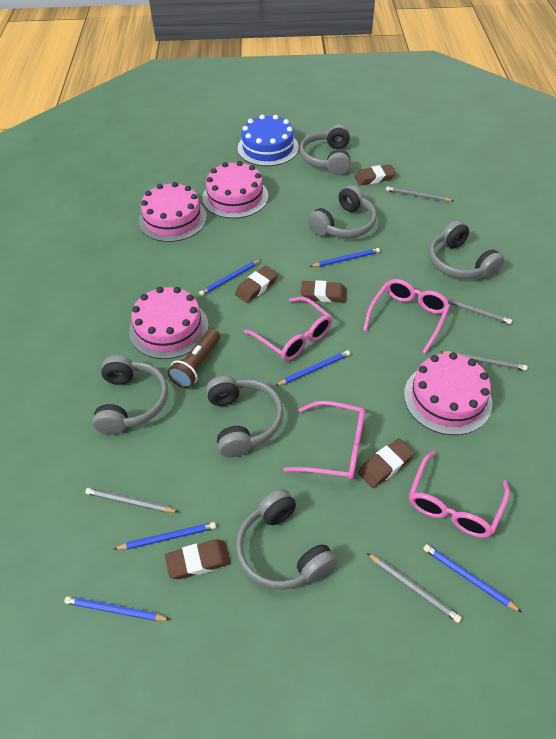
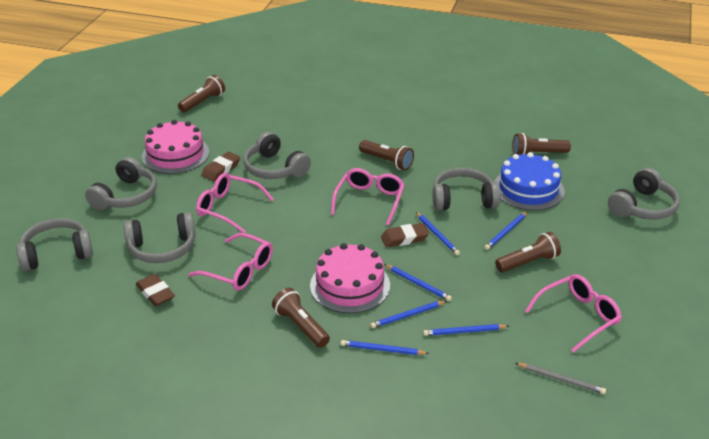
brown eraser: [165,539,231,579] [235,266,278,303] [301,280,347,302] [354,164,396,185] [358,438,415,488] = 5 -> [136,274,175,306] [201,152,240,181] [381,223,429,247] = 3
brown flashlight: [168,329,220,388] = 1 -> [178,75,225,112] [272,288,330,348] [359,140,414,170] [495,232,561,272] [512,133,571,155] = 5
grey pencil: [85,488,178,513] [367,553,462,623] [386,186,454,202] [440,351,528,371] [445,297,512,324] = 5 -> [515,363,606,394] = 1
pink cake: [129,287,208,359] [139,182,207,242] [202,161,268,219] [404,352,492,435] = 4 -> [142,120,209,174] [310,243,390,313] = 2

